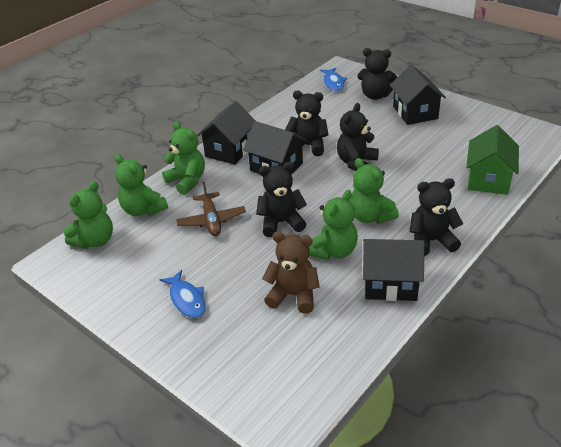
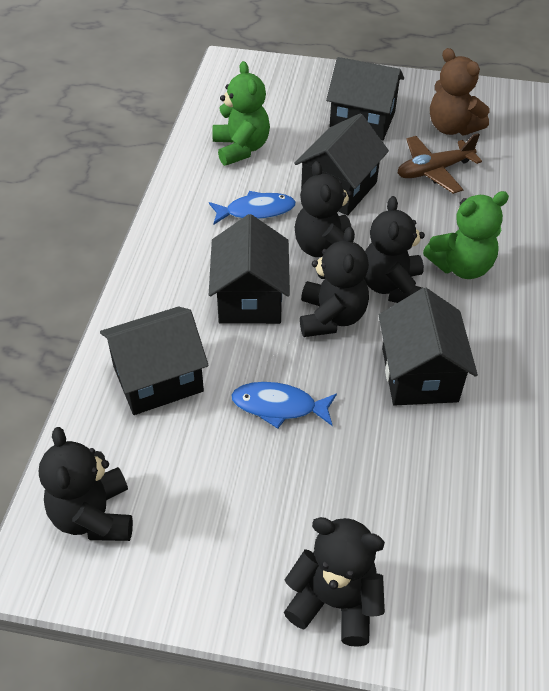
black house: [197,101,256,165] [243,121,307,174] [363,239,424,301] [390,65,446,125] = 4 -> [100,307,209,415] [209,214,290,324] [294,113,389,215] [326,57,404,140] [379,288,478,406] = 5
green house: [466,125,519,195] = 1 -> none = 0
green teddy bear: [64,181,113,249] [115,155,168,216] [162,122,205,195] [309,190,358,260] [350,158,399,224] = 5 -> [212,61,270,166] [423,191,509,279] = 2

